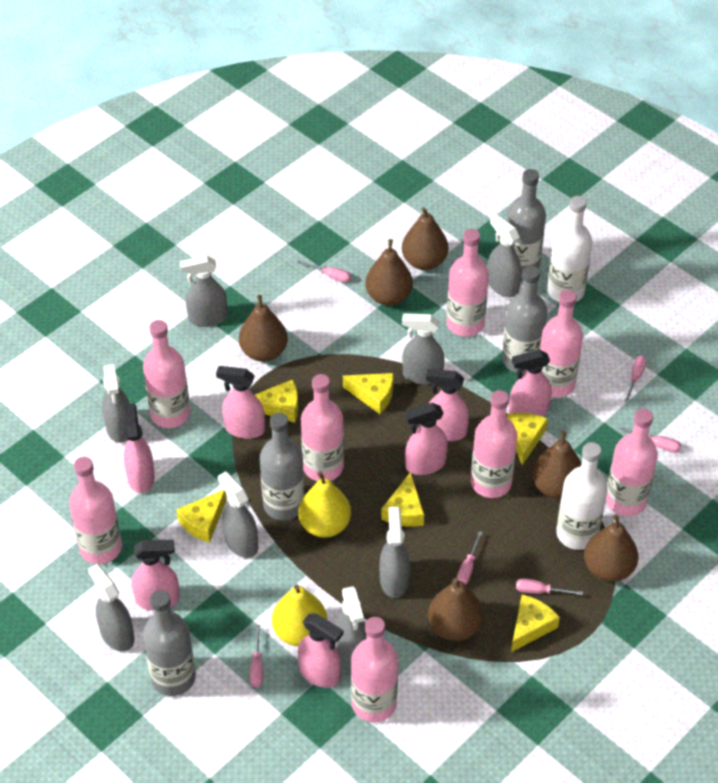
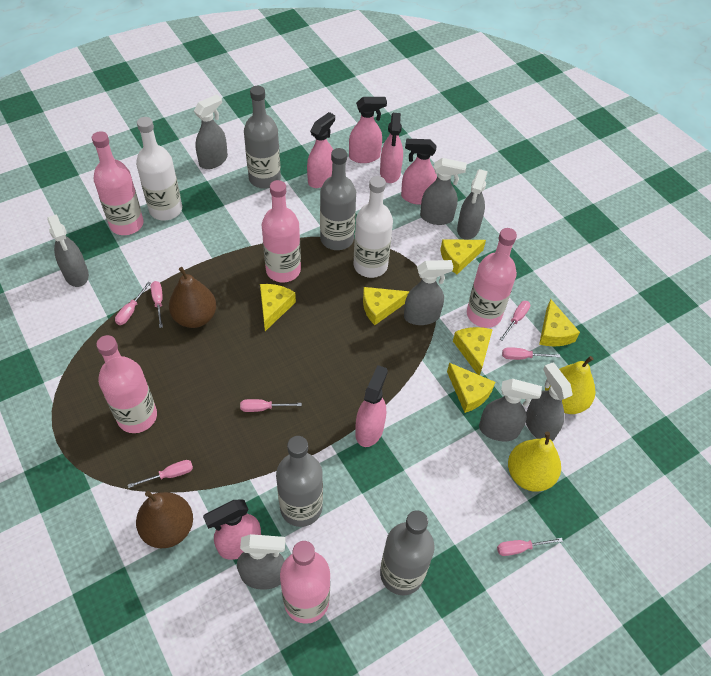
brown pear: [239,295,288,362] [365,239,413,306] [402,207,448,270] [428,578,483,641] [532,431,582,499] [584,514,638,582] = 6 -> [136,491,193,548] [169,267,216,328] = 2
pink bottle: [69,457,122,564] [143,320,190,428] [301,374,344,481] [351,617,398,722] [446,229,489,337] [471,390,518,498] [540,290,583,398] [606,408,658,516] = 8 -> [92,131,143,235] [96,335,157,433] [262,180,301,282] [280,541,330,624] [467,228,517,328] = 5
pink screwdriver: [250,625,263,687] [297,260,351,282] [457,531,483,585] [516,578,583,595] [620,427,681,453] [624,356,647,402] = 6 -> [115,282,151,325] [128,460,193,488] [151,281,163,328] [240,399,302,412] [497,538,563,556] [500,301,530,341] [502,347,560,360] = 7
pink spray bottle: [124,403,155,493] [131,540,180,611] [216,366,265,439] [297,613,343,688] [405,403,448,475] [426,369,469,441] [509,350,552,417] = 7 -> [203,499,261,560] [307,112,335,188] [349,97,387,163] [355,365,388,447] [380,113,403,183] [401,139,437,205] = 6

